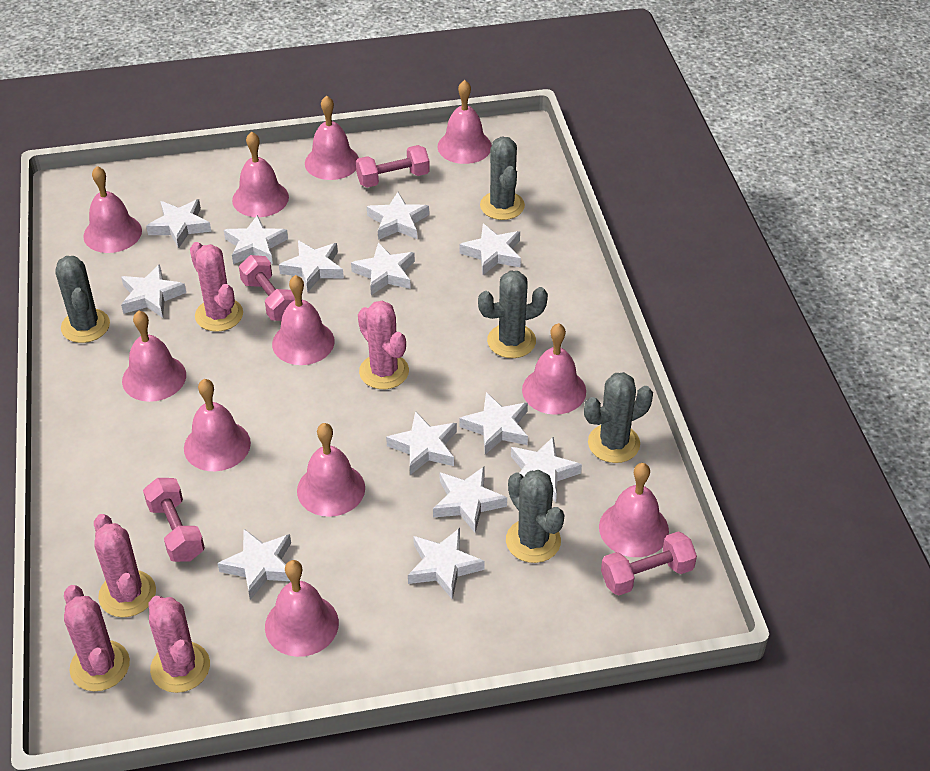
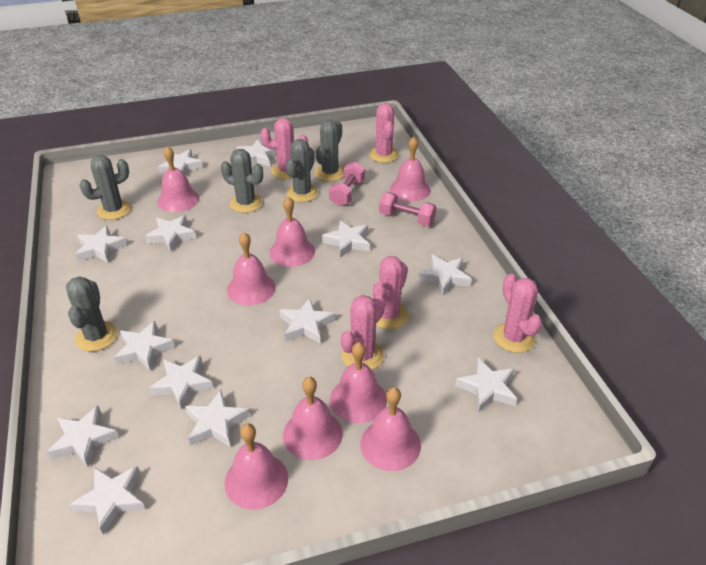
pink bell: [83,166,142,253] [122,311,186,402] [184,379,251,471] [232,132,289,217] [265,560,339,657] [272,275,335,365] [297,423,365,517] [305,95,359,180] [438,80,492,164] [522,323,586,415] [599,463,669,557] = 11 -> [157,146,200,212] [225,423,288,510] [227,232,276,305] [269,197,315,267] [283,377,343,460] [330,342,387,423] [360,387,421,471] [390,137,431,202] = 8
pink dumbbell: [143,478,205,562] [239,255,295,321] [356,145,430,188] [601,531,697,596] = 4 -> [329,162,365,206] [379,192,437,226] = 2

